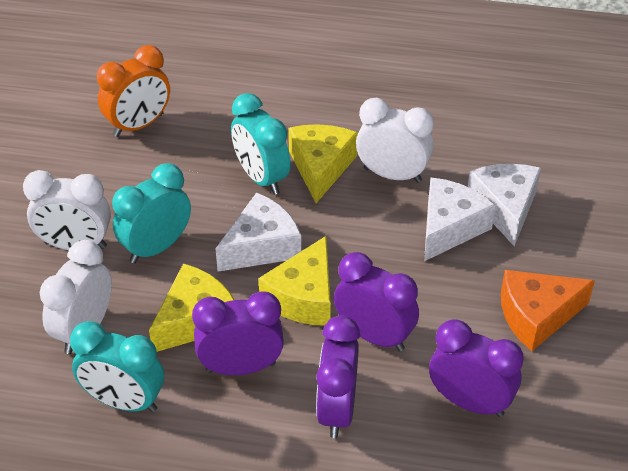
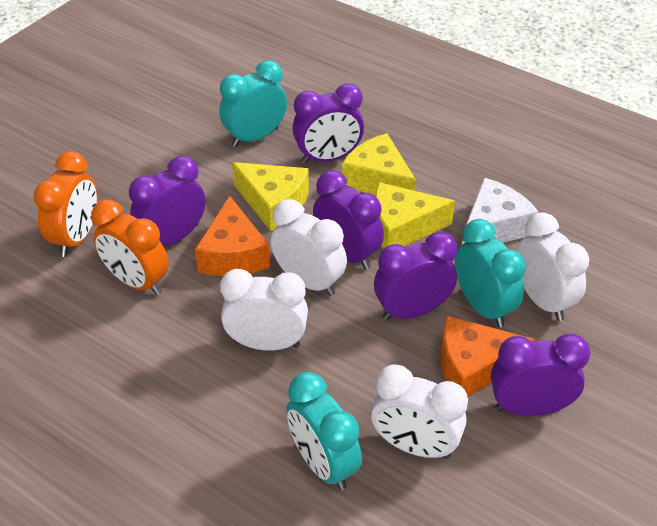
orange cheese: [501,270,595,351] = 1 -> [195,195,270,276] [441,316,536,396] = 2
orange clock: [97,45,170,137] = 1 -> [34,152,97,257] [91,200,169,295] = 2
purple clock: [192,291,284,375] [316,315,360,438] [334,252,419,351] [429,319,524,417] = 4 -> [129,156,206,246] [292,83,364,164] [313,170,384,269] [374,232,457,321] [491,334,590,416] = 5
white cheese: [215,192,301,272] [424,178,496,261] [468,164,541,247] = 3 -> [462,178,539,244] = 1
white clock: [23,170,111,250] [40,240,112,354] [356,98,434,183] = 3 -> [220,269,308,351] [271,199,347,296] [371,364,468,459] [516,212,589,321] = 4

